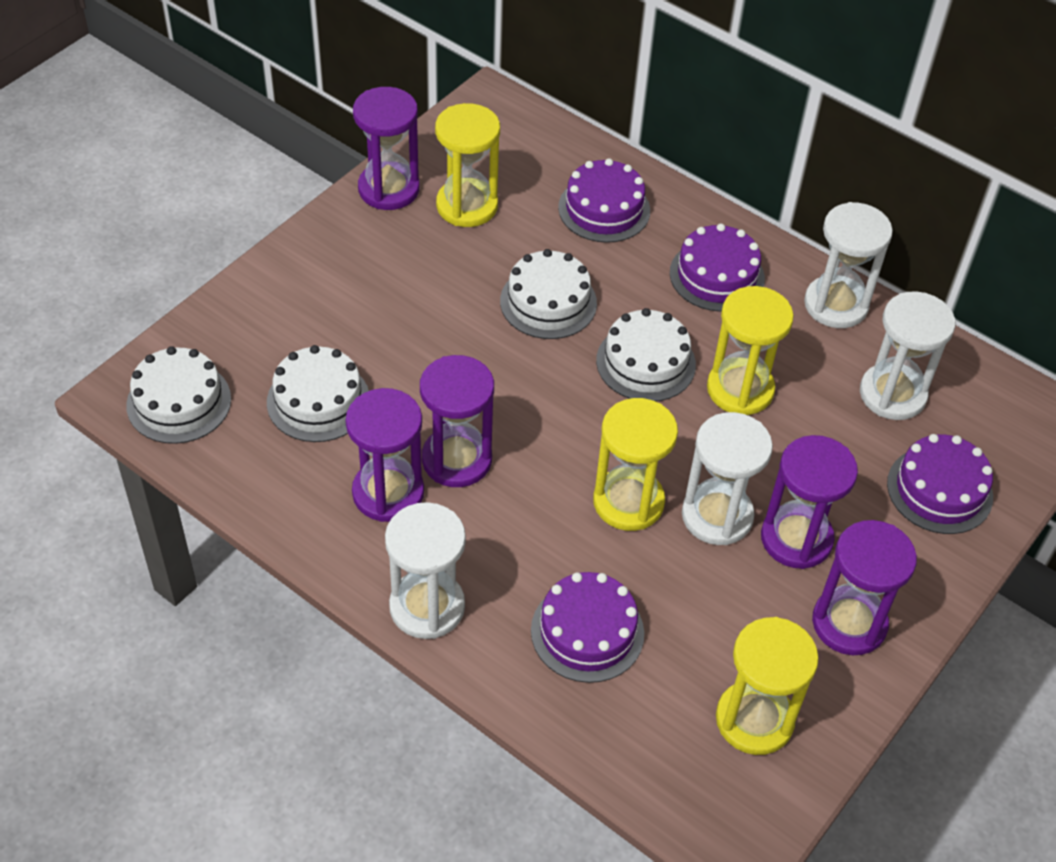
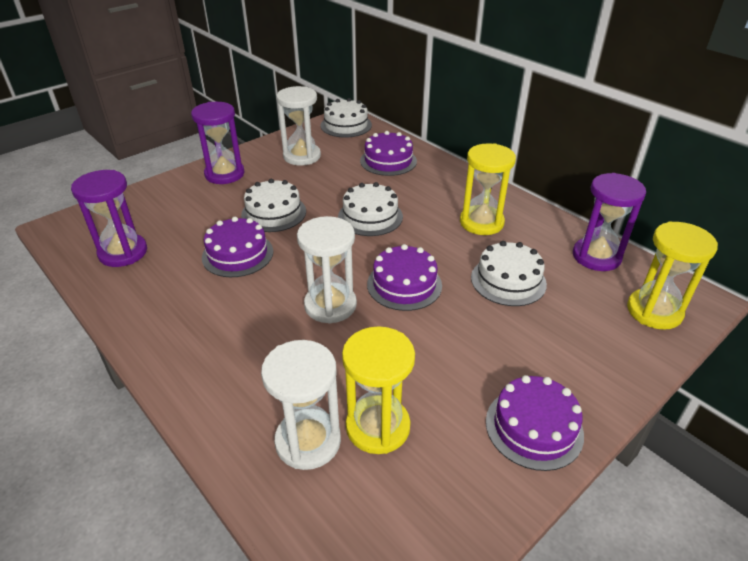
purple hourglass: [346,388,424,522] [353,87,420,210] [420,355,494,487] [761,435,858,569] [812,520,917,655] = 5 -> [71,170,147,267] [191,102,244,184] [573,173,646,271] = 3
white hourglass: [385,502,466,639] [682,412,773,545] [804,202,893,328] [860,291,955,420] = 4 -> [261,340,341,470] [276,86,321,165] [297,216,357,324] = 3
yellow hourglass: [435,103,500,227] [593,398,678,531] [707,286,794,415] [716,617,819,755] = 4 -> [342,326,415,454] [460,143,516,235] [627,221,718,330] = 3

